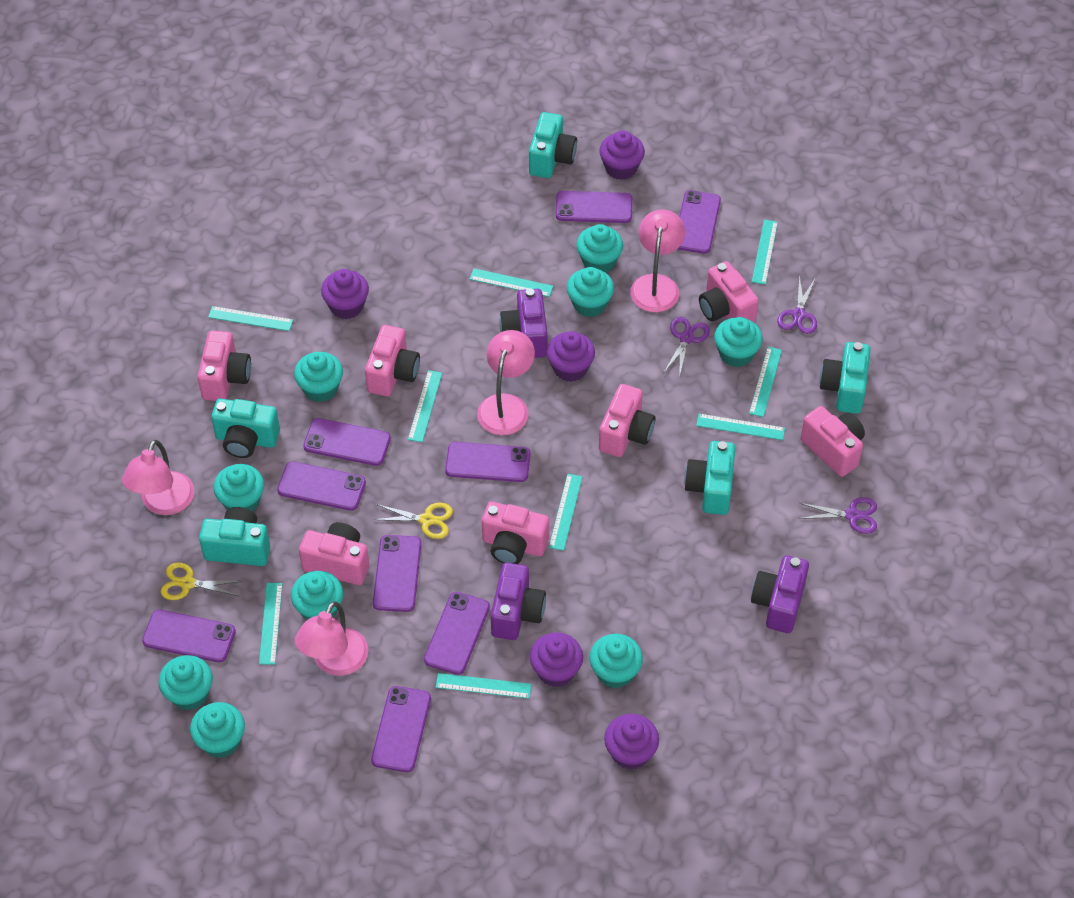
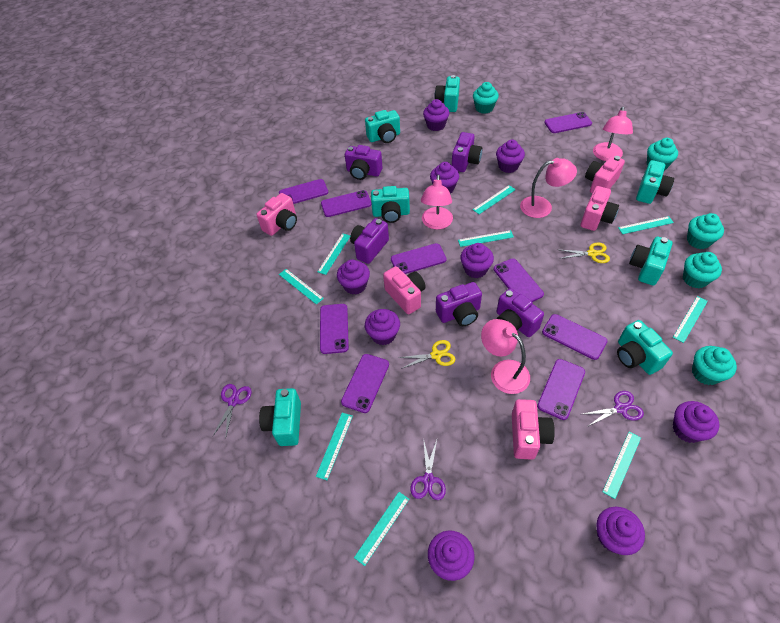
pink camera: [197,330,251,401] [299,522,369,585] [365,325,420,396] [482,501,549,564] [599,384,655,457] [699,261,759,323] [800,406,865,477] = 7 -> [256,193,297,236] [383,266,426,314] [512,399,555,460] [581,186,619,231] [585,155,625,193] = 5
purple camera: [491,563,546,640] [500,288,547,358] [751,556,809,633] = 3 -> [345,145,383,180] [350,218,389,264] [436,282,482,326] [452,132,483,172] [497,288,544,337] = 5
purple cupcake: [321,269,369,319] [530,632,583,687] [547,331,595,382] [599,130,645,180] [604,714,659,770] = 5 -> [337,259,370,295] [365,309,400,345] [423,99,449,131] [428,530,475,581] [430,162,459,194] [460,243,494,278] [496,140,525,173] [596,507,645,555] [673,401,720,443] = 9
turquoise camera: [199,507,270,566] [211,399,280,458] [529,112,577,178] [684,441,735,515] [820,342,871,414] = 5 -> [259,388,301,446] [365,110,400,143] [371,186,410,223] [435,75,460,112] [617,320,673,375] [629,237,673,286] [636,160,674,204] = 7
turquoise cupcake: [159,655,213,710] [190,702,245,758] [214,464,264,512] [291,571,343,620] [294,352,343,402] [567,267,614,317] [576,224,623,273] [589,634,643,688] [714,317,763,367] = 9 -> [473,82,499,114] [647,138,678,171] [683,252,722,288] [687,213,724,249] [692,346,737,385] = 5

